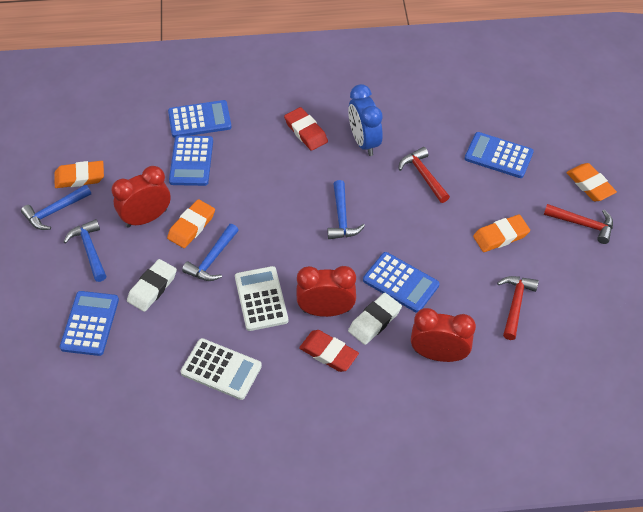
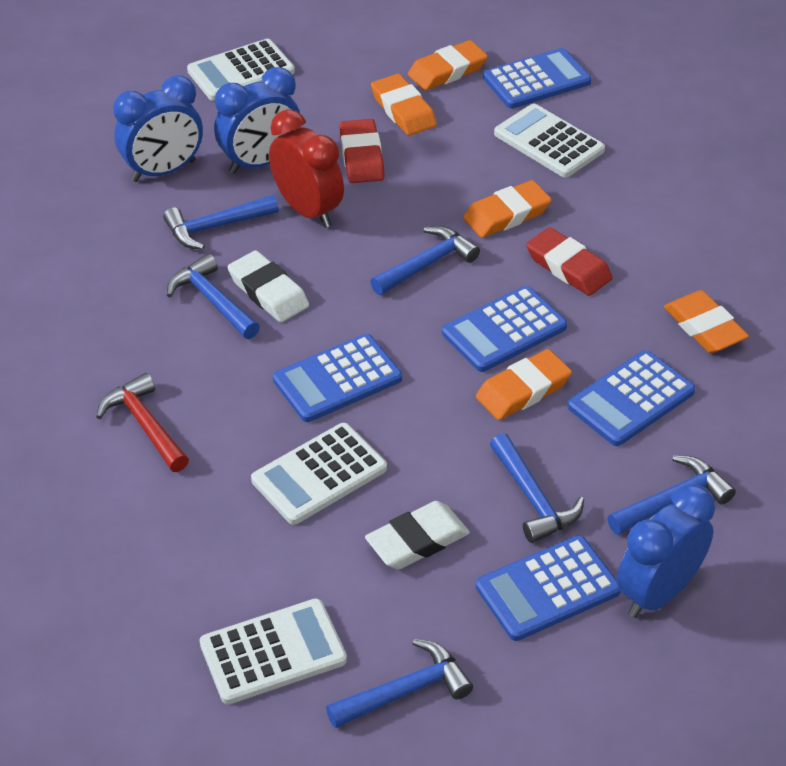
blue clock: [348,84,383,156] = 1 -> [113,75,203,182] [214,67,300,174] [617,484,715,618] = 3
blue hammer: [21,184,91,230] [64,219,106,282] [182,224,238,281] [328,180,365,239] = 4 -> [163,195,279,250] [167,254,260,339] [326,639,473,729] [370,226,480,295] [490,433,584,543] [607,455,736,535] = 6
orange eraser: [55,161,104,188] [167,199,215,248] [473,215,530,252] [567,163,617,201] = 4 -> [371,74,437,135] [408,40,488,91] [463,180,552,238] [476,349,572,420] [664,290,749,353] = 5
red clock: [112,166,171,228] [297,266,356,317] [411,308,476,362] = 3 -> [269,109,344,228] = 1
red hammer: [398,147,450,203] [497,276,539,340] [544,204,613,244] = 3 -> [96,373,189,472] = 1
white calculator: [181,338,262,400] [235,266,288,331] = 2 -> [187,39,295,101] [200,599,347,704] [251,423,387,525] [494,104,605,178] = 4

